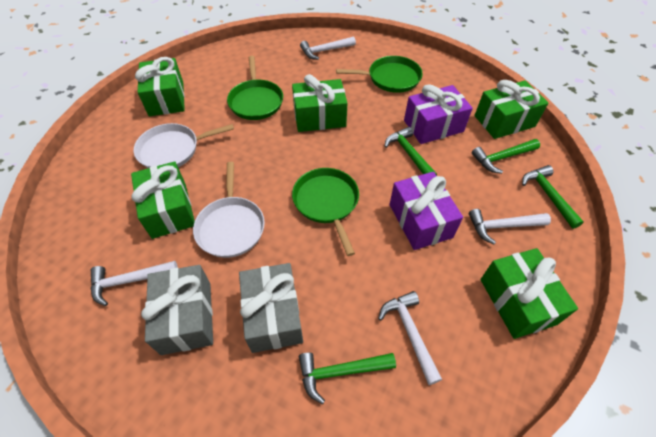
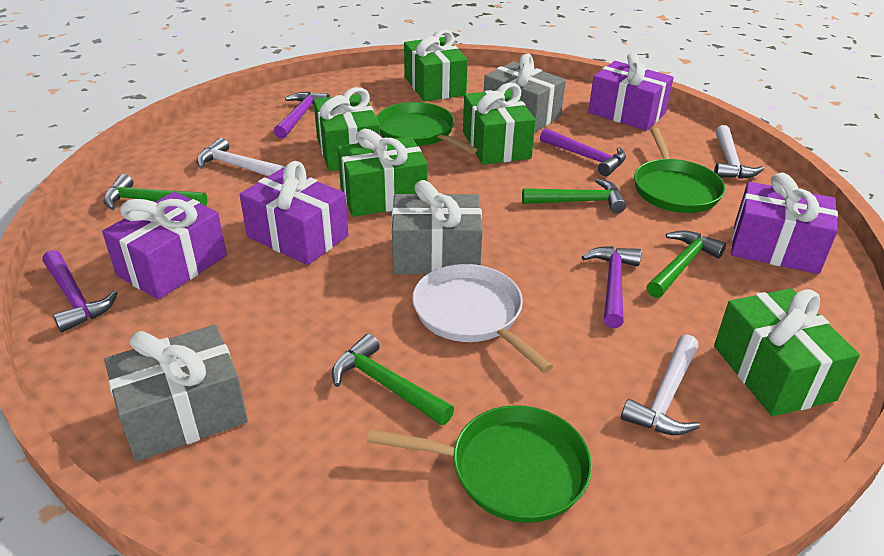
grey gift: [141,265,213,355] [239,263,303,353] = 2 -> [104,325,248,461] [392,180,483,274] [484,54,566,132] = 3
purple gift: [390,172,463,250] [404,84,473,144] = 2 -> [102,192,227,300] [239,161,349,265] [588,53,674,131] [731,173,838,274] = 4
purple hammer: none = 0 -> [42,250,118,332] [274,92,330,139] [540,128,626,176] [582,246,641,328] = 4
white hammer: [91,261,178,306] [300,37,356,60] [378,291,442,385] [469,209,551,244] = 4 -> [197,138,285,176] [621,334,700,435] [714,125,764,179] = 3
white pan: [134,123,234,168] [193,162,265,258] = 2 -> [412,264,553,373] = 1

